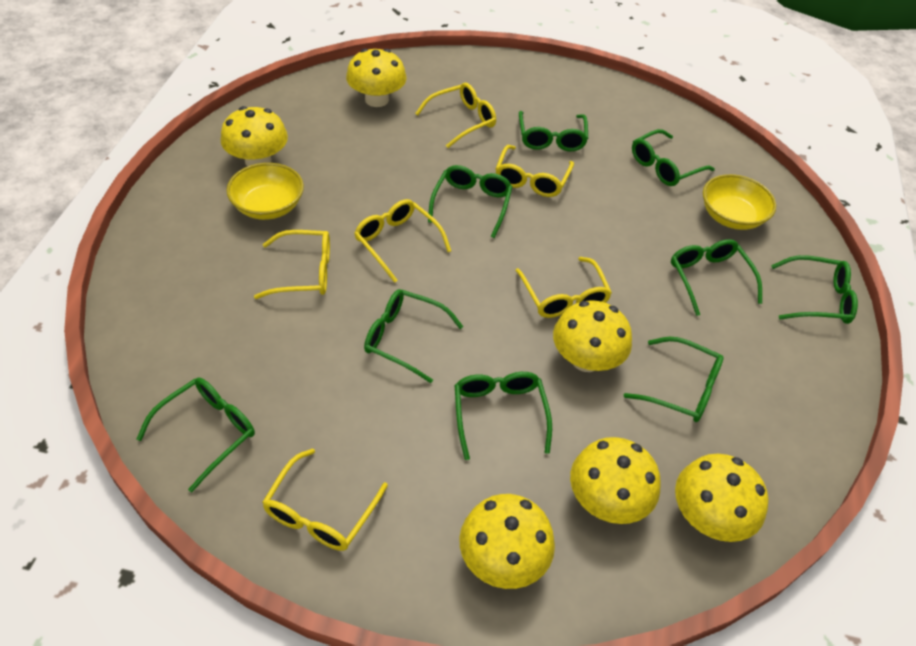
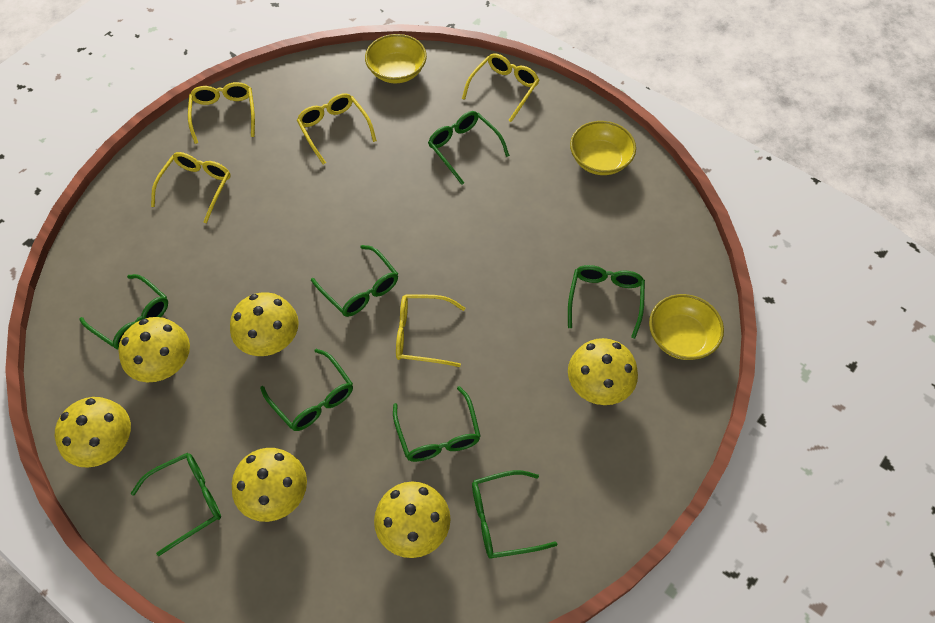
green glasses: [137,377,255,492] [364,289,463,383] [428,165,513,238] [455,372,552,460] [519,111,588,151] [624,337,724,422] [632,129,715,186] [671,239,762,316] [771,255,858,324] = 9 -> [79,274,168,350] [131,453,221,556] [260,349,353,431] [311,245,398,317] [393,386,481,462] [428,111,510,185] [472,470,557,559] [568,265,645,339] = 8
yellow bowl: [226,163,304,220] [703,174,776,230] = 2 -> [365,34,427,83] [570,121,636,175] [649,294,724,360] = 3
yellow glasses: [254,230,330,299] [262,448,388,551] [354,199,451,283] [415,83,496,148] [495,145,574,197] [515,257,612,318] = 6 -> [151,152,231,224] [188,82,255,144] [297,93,377,164] [396,294,465,367] [462,53,539,122] = 5

